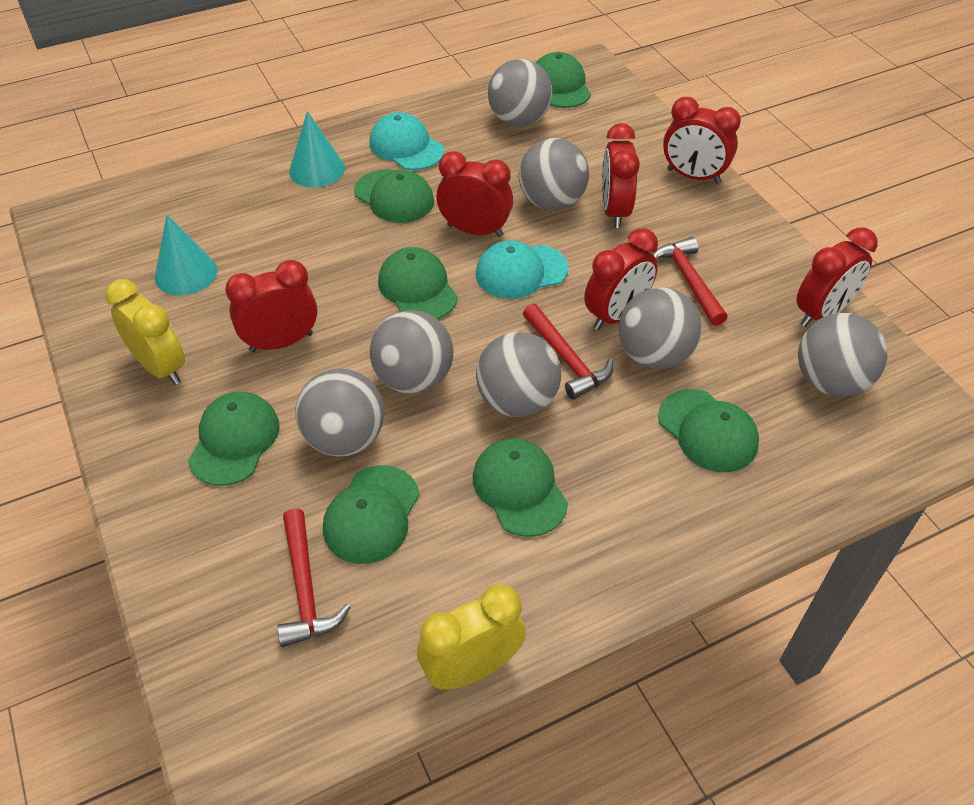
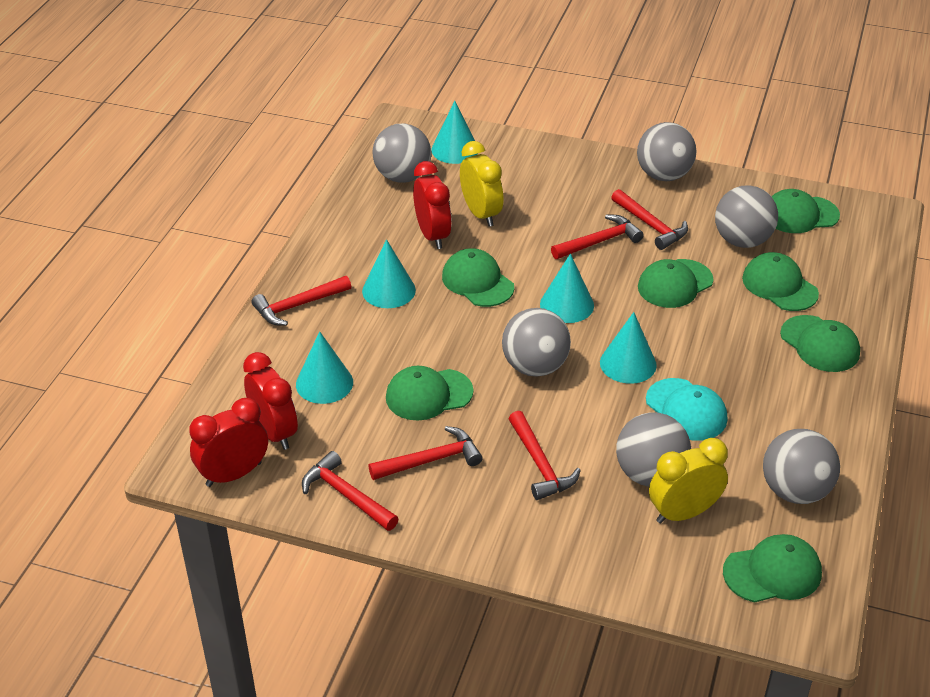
grey ball: [295,368,384,457] [370,310,453,394] [476,332,561,417] [488,59,552,126] [518,138,589,210] [619,287,702,369] [798,313,887,397] = 7 -> [373,124,431,183] [502,308,571,377] [616,412,691,487] [637,122,696,181] [715,185,778,248] [763,429,840,504] = 6
red clock: [225,260,318,352] [436,151,513,237] [584,228,658,330] [602,123,640,228] [663,97,741,184] [796,227,878,327] = 6 -> [189,398,268,487] [243,352,298,450] [413,161,452,249] = 3
red hammer: [277,508,351,647] [523,304,614,400] [653,237,728,326] = 3 -> [251,276,351,326] [302,451,399,531] [368,426,483,480] [509,411,581,500] [551,215,644,259] [611,189,688,250] = 6
turquoise cap: [369,112,444,170] [476,240,569,299] = 2 -> [646,378,727,441] = 1
turquoise cone: [155,215,217,295] [289,111,345,188] = 2 -> [296,331,353,404] [362,239,416,308] [431,101,478,164] [540,254,594,323] [600,312,657,384] = 5

